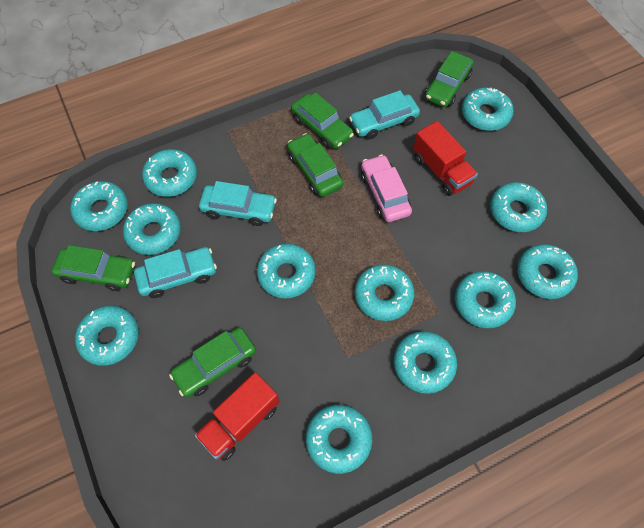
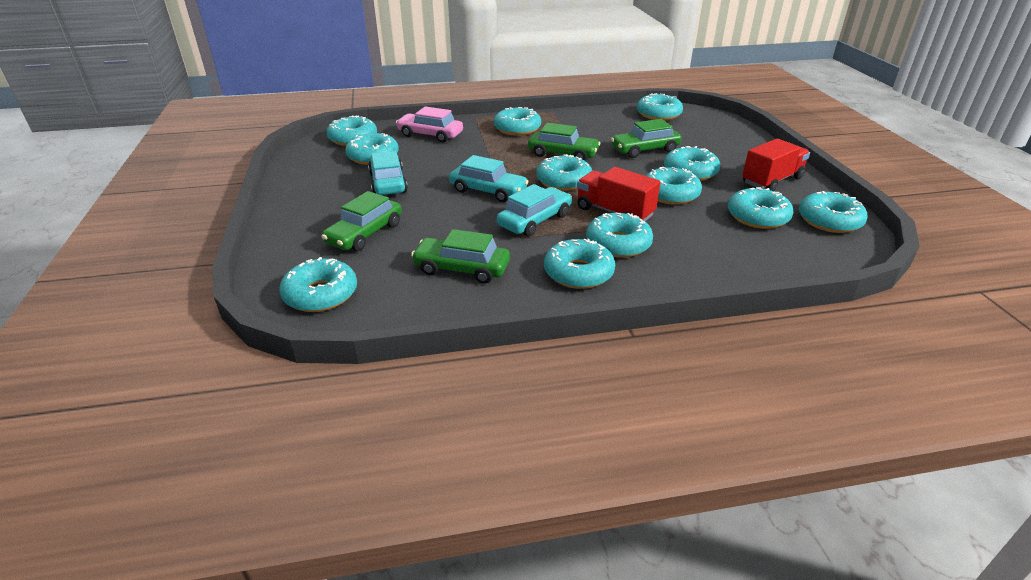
green car: [52,245,135,291] [169,327,256,397] [287,133,343,197] [291,92,354,149] [425,51,474,107] = 5 -> [321,191,402,251] [411,229,510,284] [528,123,600,160] [611,119,682,158] = 4

